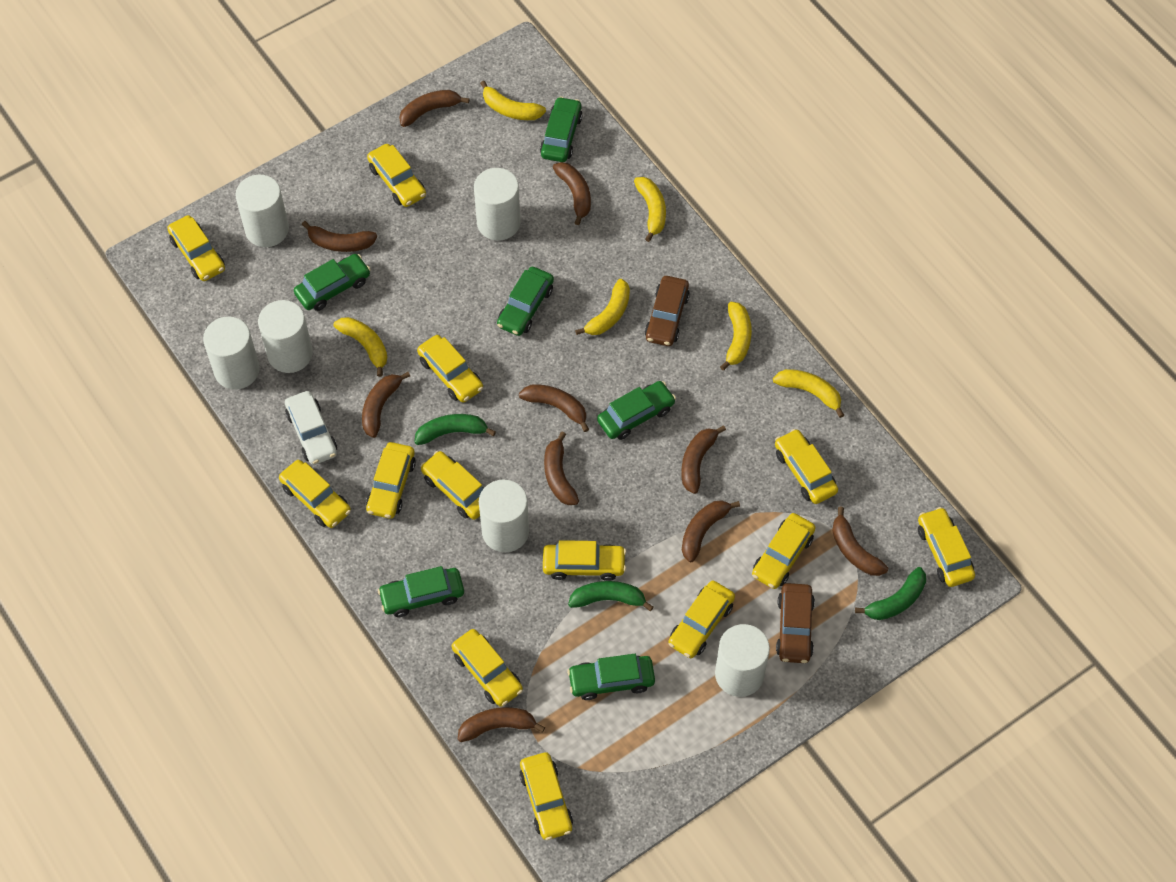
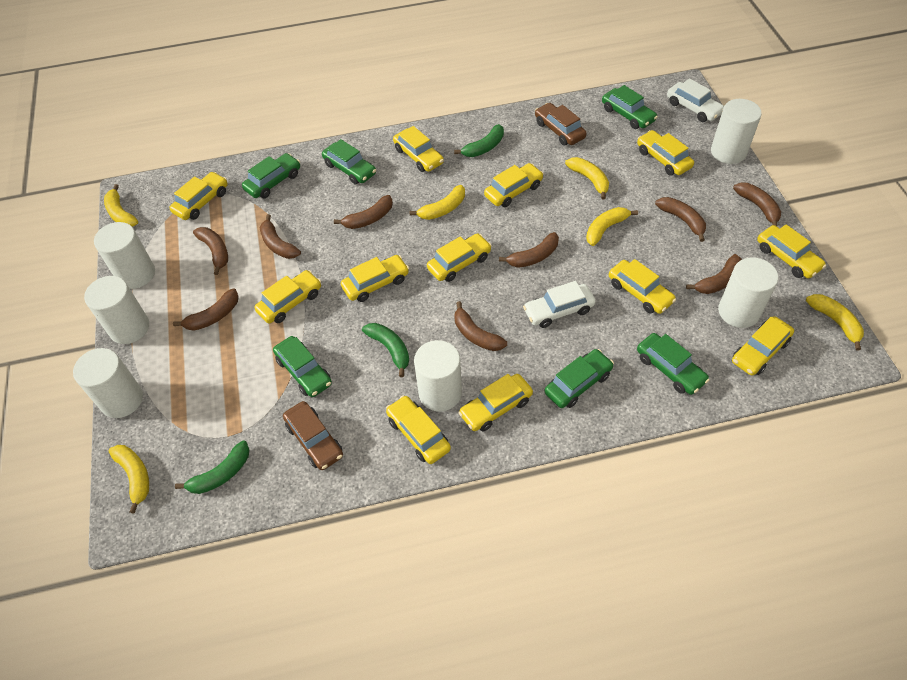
brown banana: [302,221,377,252] [362,372,410,438] [399,90,469,127] [458,707,545,742] [519,384,589,432] [544,432,579,505] [553,162,591,225] [681,425,726,494] [682,500,740,562] [832,507,888,576] = 10 -> [173,289,239,331] [193,227,228,275] [260,214,301,259] [334,195,393,229] [455,301,507,351] [499,232,559,268] [655,197,706,242] [686,254,742,294] [733,183,781,226] = 9
white car: [285,391,337,465] = 1 -> [523,281,596,328] [667,78,724,122] = 2
yellow car: [167,215,225,281] [279,460,351,528] [366,442,416,519] [367,144,426,207] [417,335,483,403] [420,451,484,520] [452,629,523,707] [519,752,573,840] [543,540,626,581] [668,581,735,658] [752,513,816,589] [775,429,838,504] [918,507,975,587] = 13 -> [169,172,228,220] [254,270,321,323] [341,255,409,302] [386,395,451,464] [393,126,444,172] [427,234,492,282] [458,374,533,431] [484,163,544,207] [609,259,676,314] [637,130,694,175] [732,316,794,376] [757,224,826,278] = 12

